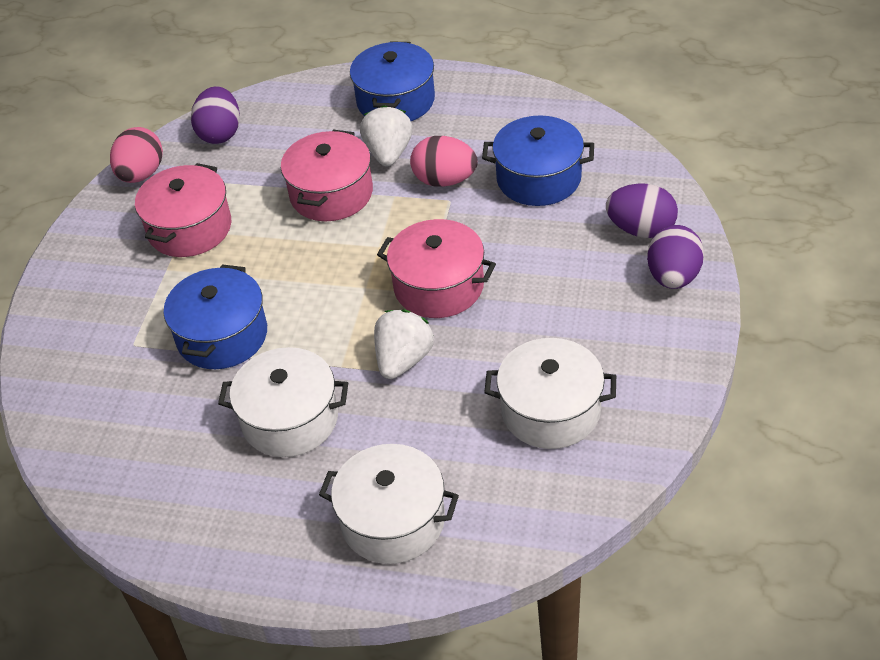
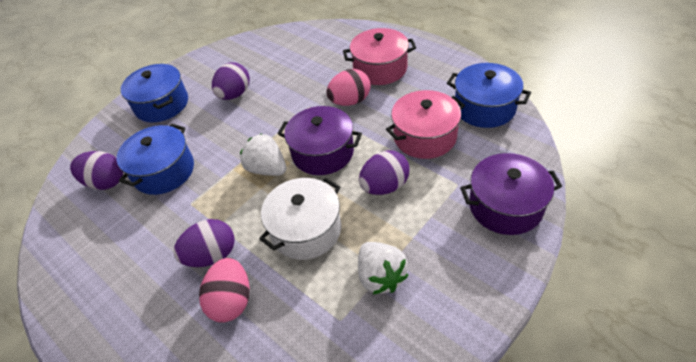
pink pot: [135,163,231,257] [281,130,373,221] [377,219,496,318] = 3 -> [343,28,416,85] [386,90,465,159] = 2
purple egg: [191,86,240,144] [606,184,678,238] [647,225,704,289] = 3 -> [70,151,123,190] [173,219,235,267] [212,62,250,100] [359,150,409,195] = 4
purple pot: none = 0 -> [278,106,362,175] [460,153,562,235] = 2
white pot: [218,347,348,457] [319,444,459,564] [484,338,616,449] = 3 -> [259,178,341,260] = 1

